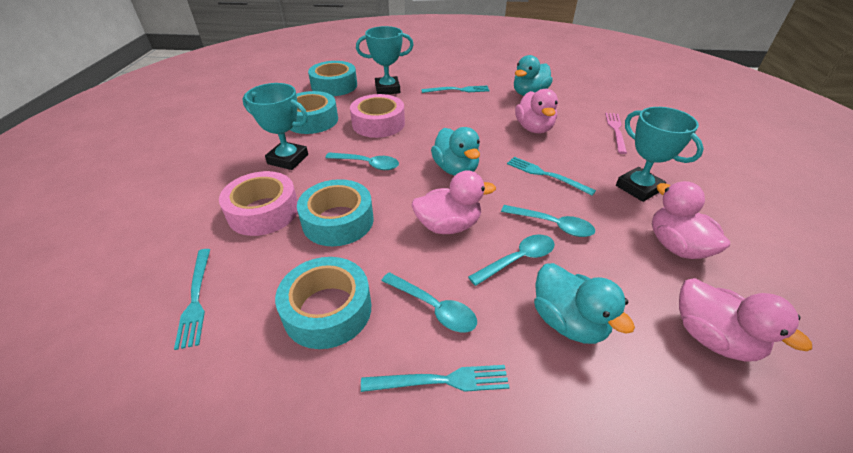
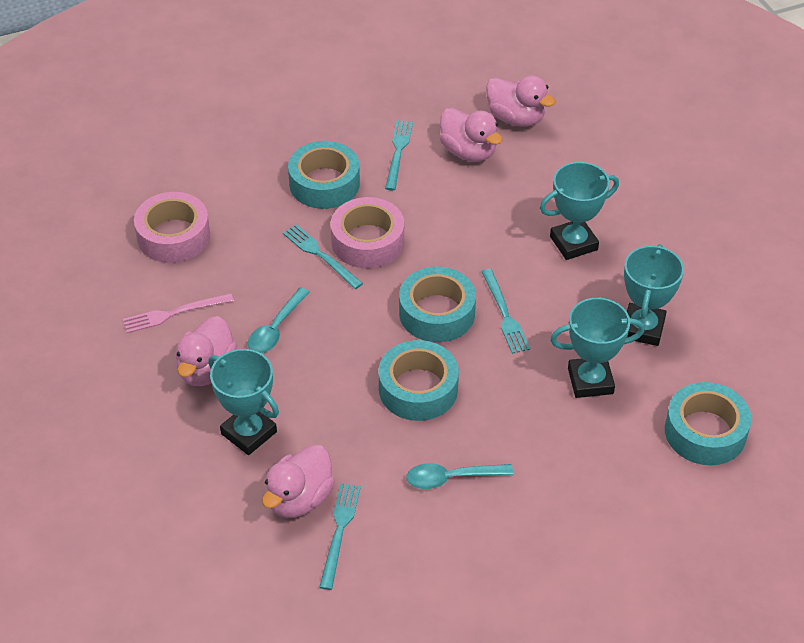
turquoise duck: [431,127,480,176] [514,55,553,96] [534,263,635,344] = 3 -> none = 0
turquoise spoon: [325,152,399,170] [381,272,477,332] [468,235,555,286] [501,205,595,237] = 4 -> [248,287,310,353] [406,463,513,489] = 2
turquoise trophy: [242,83,308,170] [356,26,414,94] [616,107,704,202] = 3 -> [208,349,279,455] [540,162,619,260] [550,298,645,398] [624,244,684,346] = 4

